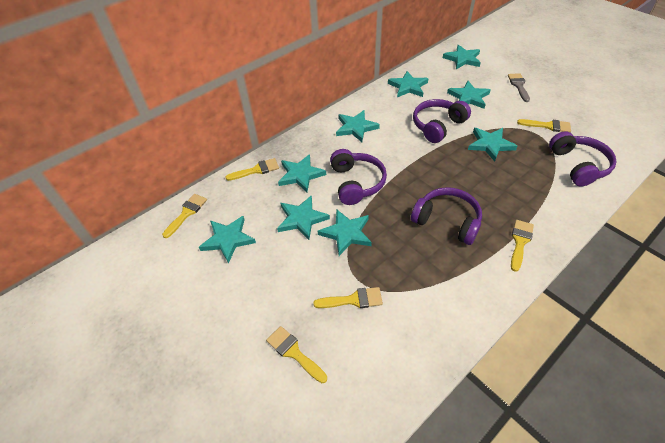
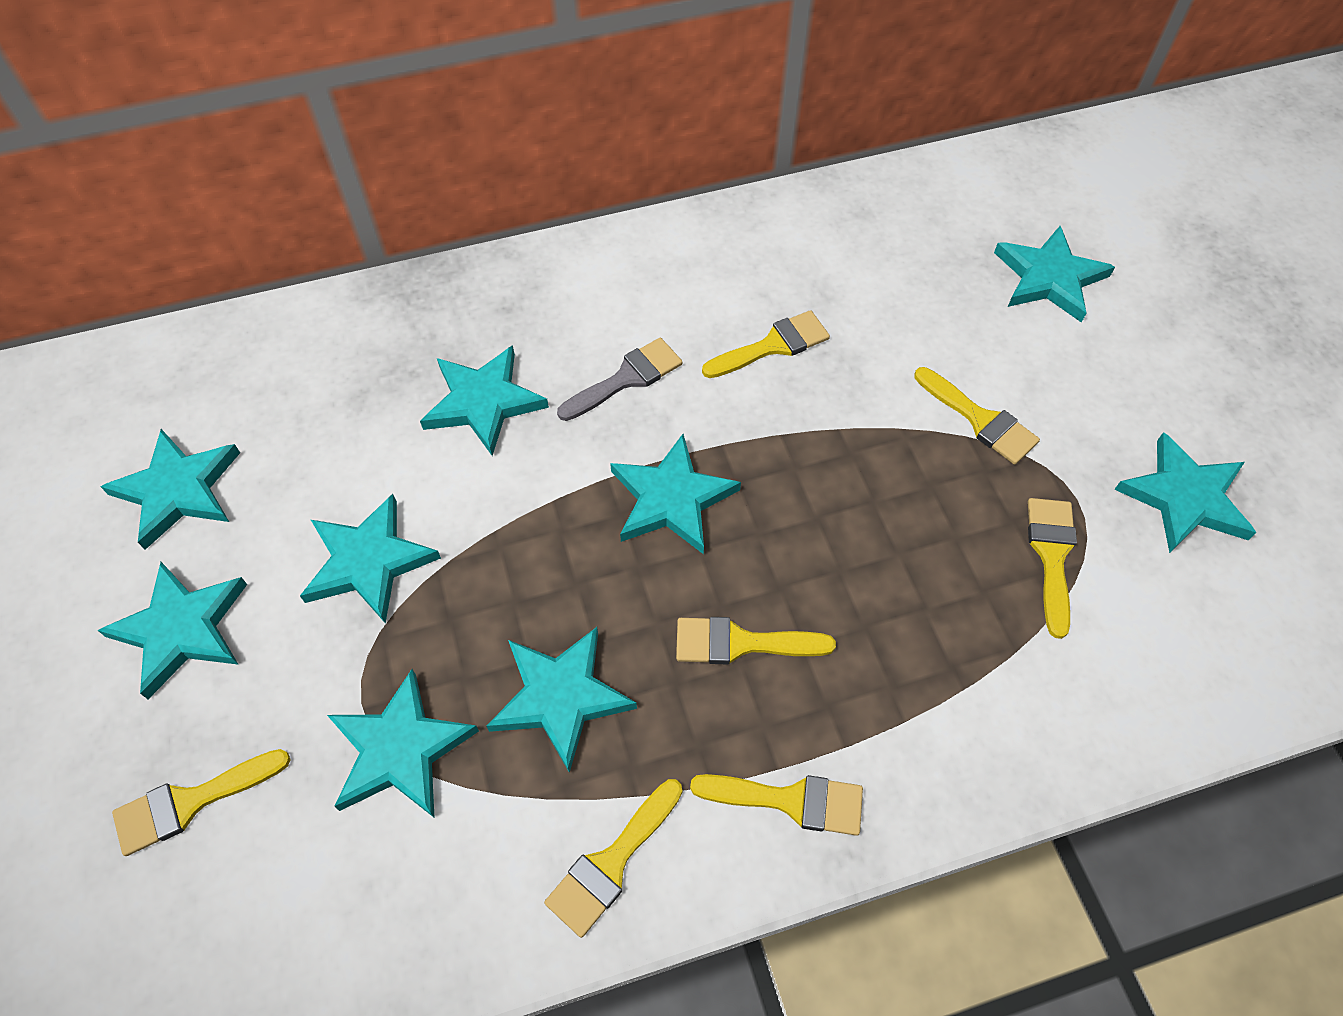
purple headphones: [330,149,387,205] [411,187,482,245] [413,99,471,143] [549,131,617,187] = 4 -> none = 0
yellow brush: [162,194,207,238] [225,158,279,181] [266,326,327,383] [313,287,383,308] [511,220,534,272] [517,119,571,132] = 6 -> [112,749,291,856] [544,779,682,938] [676,617,836,665] [690,774,863,836] [702,310,830,378] [915,367,1040,465] [1028,498,1077,639] = 7

